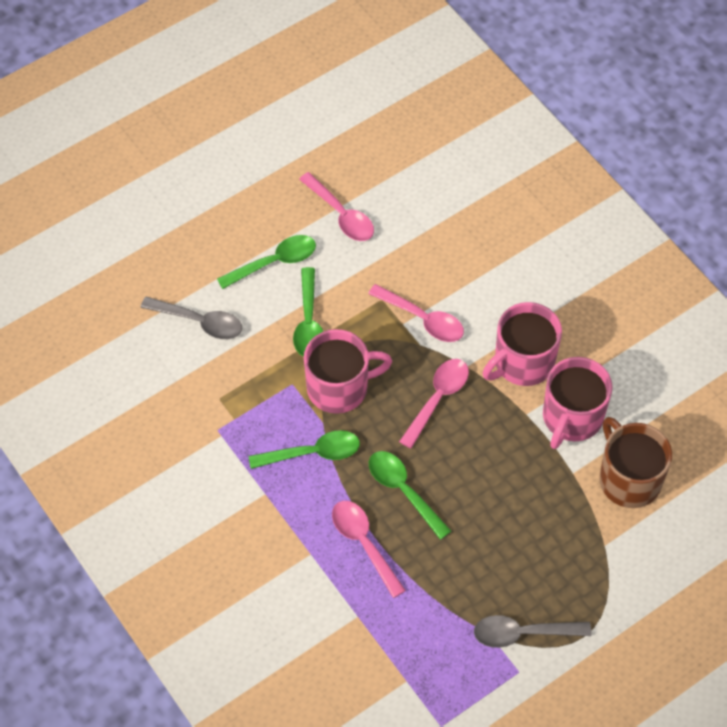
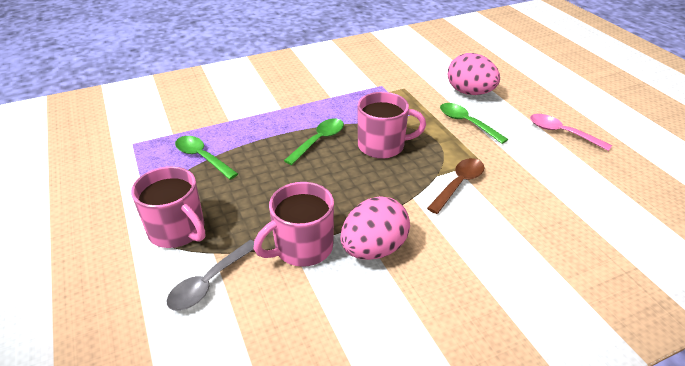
brown mug: [600,417,672,508] = 1 -> none = 0
brown spoon: none = 0 -> [427,158,485,214] = 1
green spoon: [217,235,316,289] [249,430,360,469] [293,267,323,357] [369,451,451,540] = 4 -> [175,136,238,180] [284,118,344,165] [440,103,508,144] = 3
grey spoon: [141,297,242,339] [474,615,592,648] = 2 -> [166,240,254,311] = 1
pink egg: none = 0 -> [340,196,410,260] [448,53,500,95] = 2
pink spoon: [299,172,374,241] [332,501,406,598] [368,284,464,342] [399,359,469,449] = 4 -> [530,114,612,151] = 1

